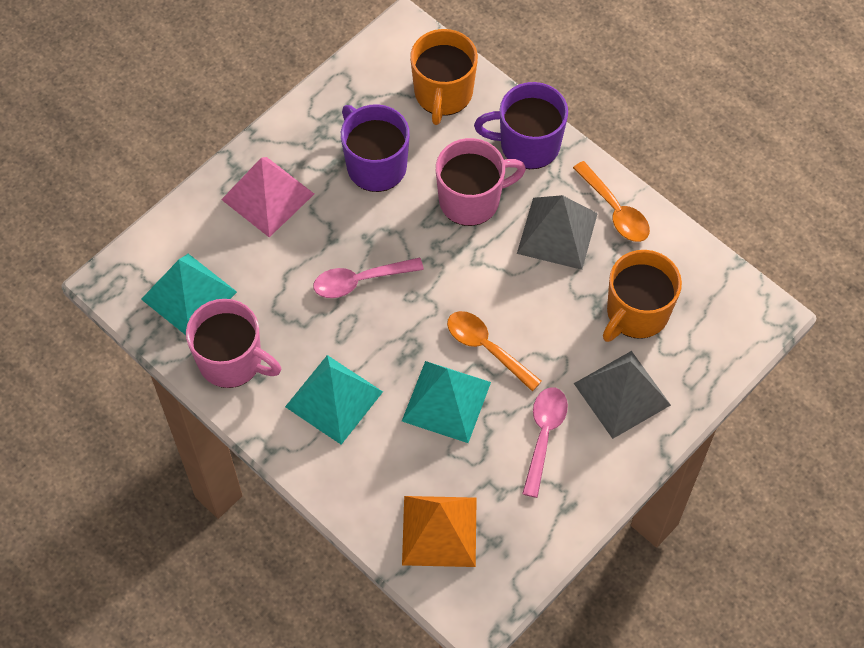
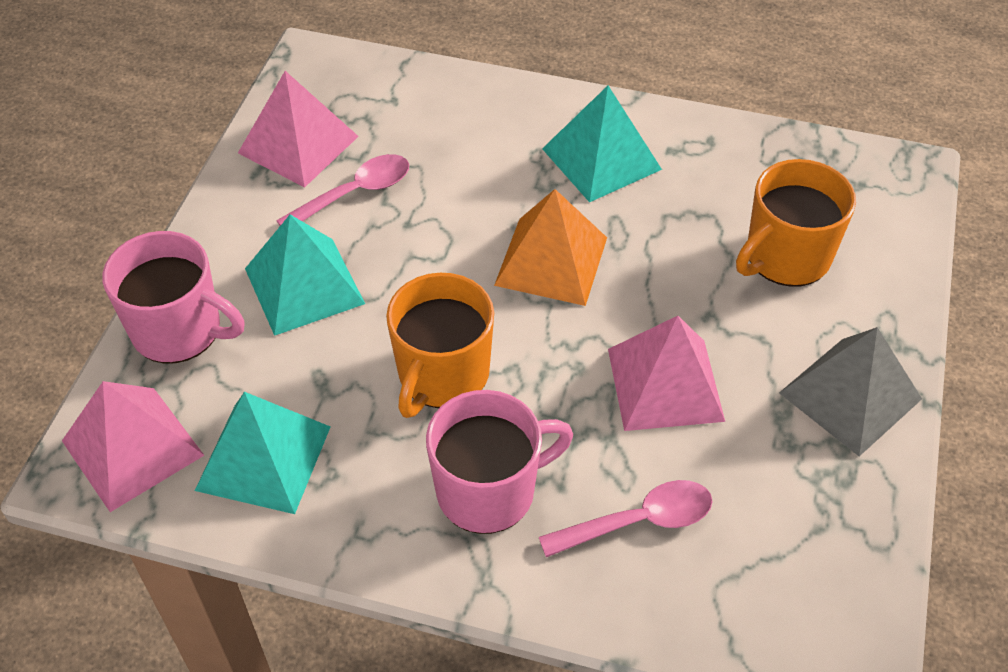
grey pyramid: [517,195,598,270] [574,351,671,439] = 2 -> [779,327,922,456] = 1
orange spoon: [447,311,542,391] [573,161,650,242] = 2 -> none = 0
pink pyramid: [221,157,314,237] = 1 -> [62,381,204,512] [238,71,359,187] [608,316,725,431] = 3
purple mug: [341,104,410,192] [474,82,568,169] = 2 -> none = 0

